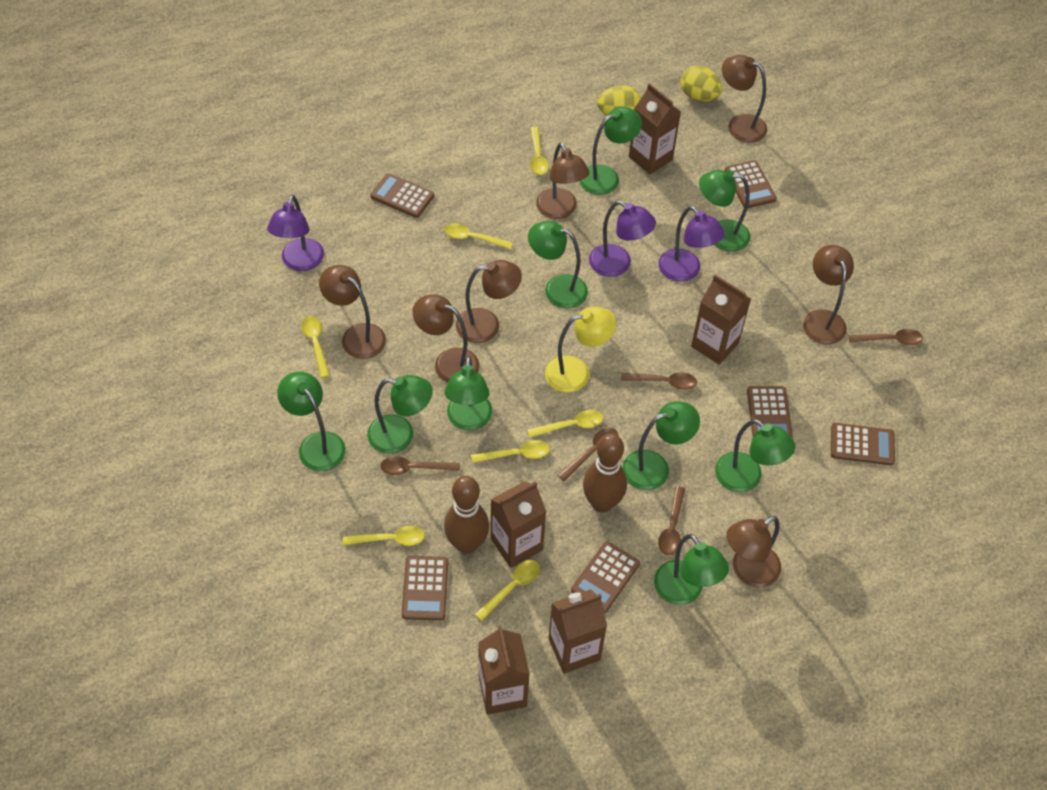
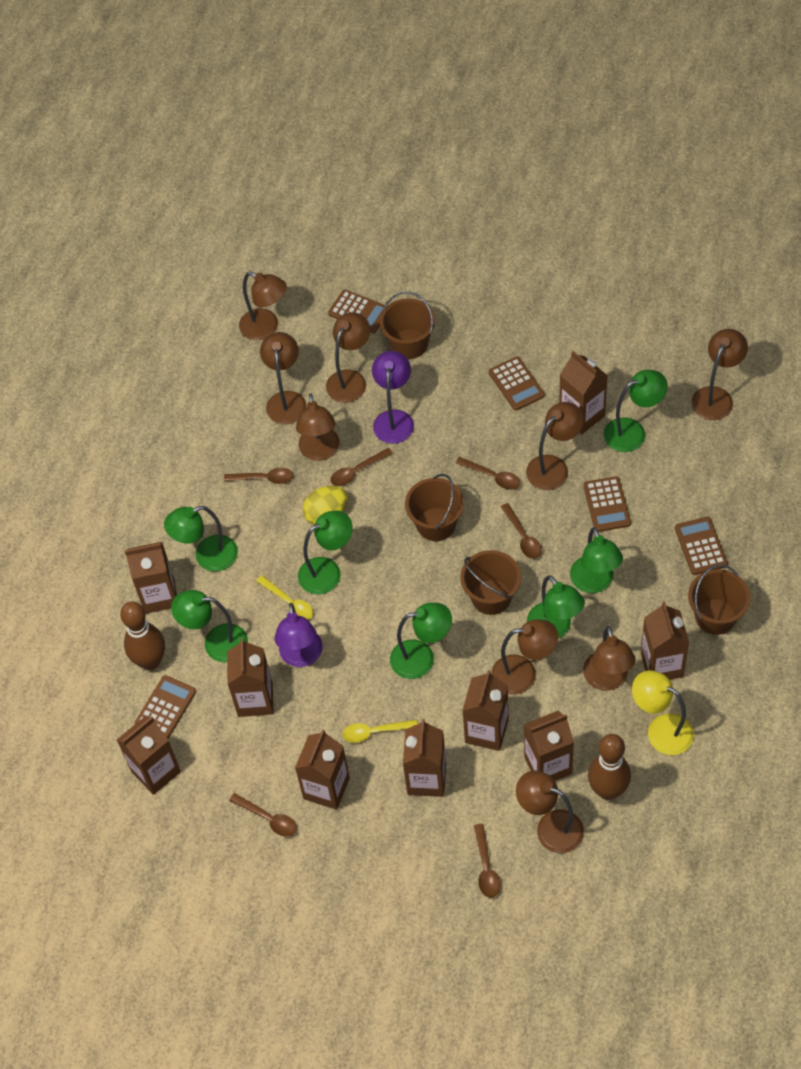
brown bucket: none = 0 -> [380,291,435,359] [405,474,464,541] [460,550,521,615] [688,564,750,635] = 4
brown calculator: [370,173,434,218] [402,556,448,620] [571,541,640,613] [725,160,777,208] [747,386,793,437] [831,423,895,465] = 6 -> [135,675,196,738] [328,290,385,333] [489,357,545,411] [583,476,631,532] [675,517,728,575] = 5
brown carton: [478,626,530,715] [491,481,547,568] [548,589,607,673] [629,83,681,174] [691,274,751,365] = 5 -> [117,716,181,795] [125,542,177,614] [227,638,273,717] [295,729,350,810] [403,719,446,797] [462,670,508,751] [524,711,574,781] [559,351,608,434] [641,602,689,680] = 9
brown lamp: [319,265,386,359] [413,294,480,383] [456,260,522,343] [536,143,590,219] [722,55,767,143] [726,516,781,587] [803,245,854,345] = 7 -> [239,272,287,340] [260,332,307,424] [296,393,339,461] [326,312,370,403] [491,620,558,695] [516,770,584,853] [526,402,584,490] [583,626,636,691] [691,329,748,420] = 9
brown spoon: [380,456,460,475] [558,428,618,481] [621,372,697,390] [658,486,685,556] [849,329,923,345] = 5 -> [224,468,294,484] [229,793,297,837] [331,448,393,486] [456,457,520,490] [474,824,501,898] [501,503,542,559] = 6
green lamp: [277,372,346,471] [367,375,433,454] [444,356,492,430] [528,221,588,308] [579,107,642,195] [623,402,700,490] [654,534,729,605] [699,170,751,252] [715,419,796,492] = 9 -> [164,506,238,572] [171,590,248,662] [298,510,353,595] [390,603,452,679] [527,575,585,639] [570,527,623,593] [603,370,668,452] = 7
purple lamp: [267,195,324,271] [589,201,656,277] [658,206,725,282] = 3 -> [274,603,323,667] [372,351,414,444] = 2
yellow egg: [597,85,641,116] [680,65,722,101] = 2 -> [303,485,348,525] = 1
yellow spoon: [301,316,330,378] [343,526,425,546] [444,223,513,249] [471,440,550,463] [475,560,540,621] [527,410,603,437] [530,127,549,175] = 7 -> [256,575,313,620] [342,720,418,743] = 2

